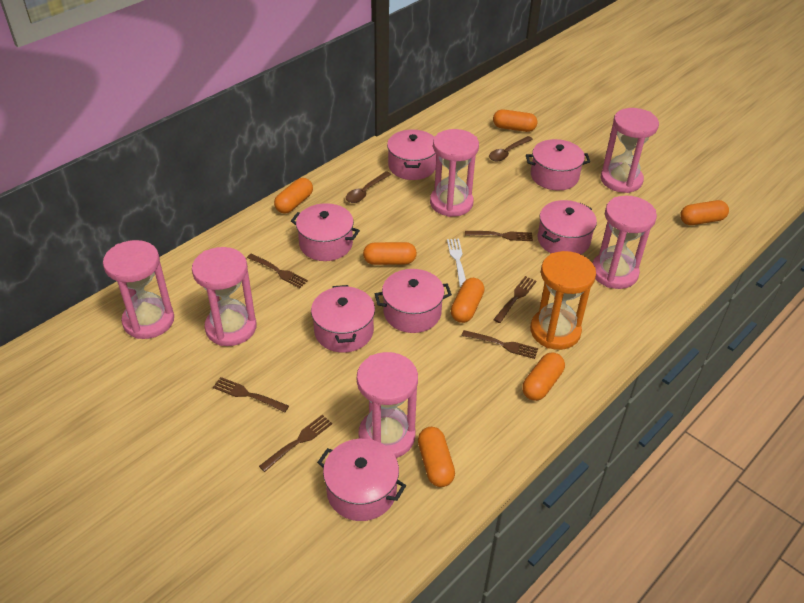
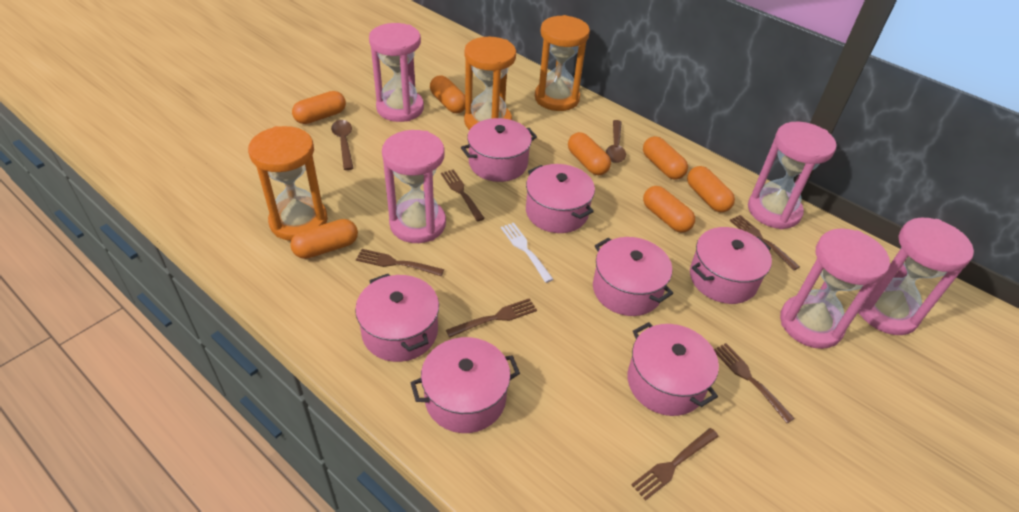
orange hourglass: [530,251,596,350] = 1 -> [248,126,328,241] [464,37,516,130] [535,15,590,111] = 3
pink hourglass: [103,240,174,339] [192,247,257,346] [357,352,418,458] [430,129,479,217] [592,196,657,289] [601,108,659,193] = 6 -> [369,23,424,122] [382,130,446,243] [748,122,836,229] [780,228,890,349] [858,217,974,335] = 5

